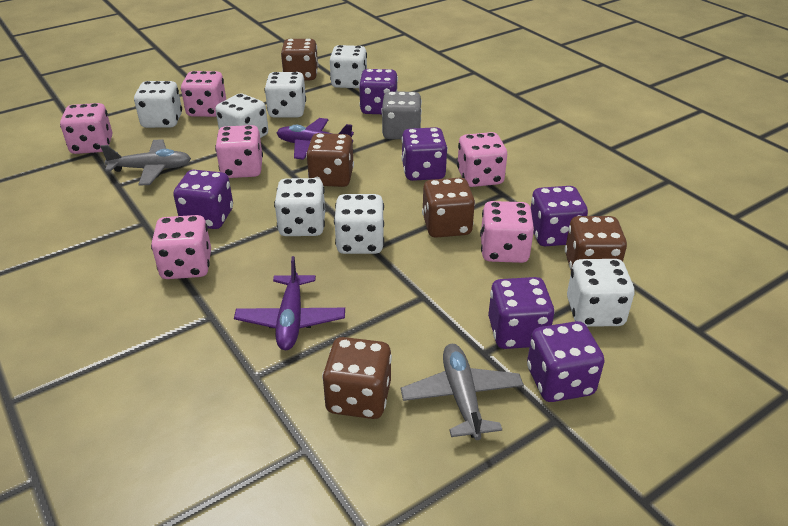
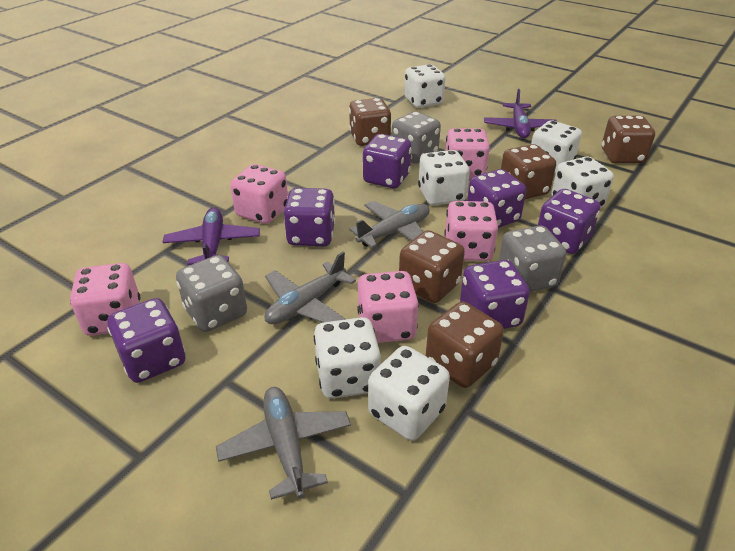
grey dice: [381,91,422,139] = 1 -> [176,255,247,332] [392,111,441,164] [498,225,566,292] = 3
grey plane: [101,139,191,186] [401,344,524,440] = 2 -> [216,387,351,500] [264,252,356,324] [349,201,430,248] = 3
pink dice: [60,103,112,154] [151,215,211,279] [181,71,226,117] [215,125,263,178] [457,132,507,187] [480,201,534,263] = 6 -> [70,263,140,336] [230,164,288,224] [357,271,419,343] [444,201,498,261] [446,128,490,178] = 5
white dice: [134,81,182,128] [215,94,268,138] [265,72,306,117] [274,178,325,236] [330,45,367,88] [334,194,384,254] [567,259,635,327] = 7 -> [314,317,381,399] [368,346,450,441] [404,64,445,108] [418,150,470,206] [531,120,582,174] [551,156,614,208] = 6

